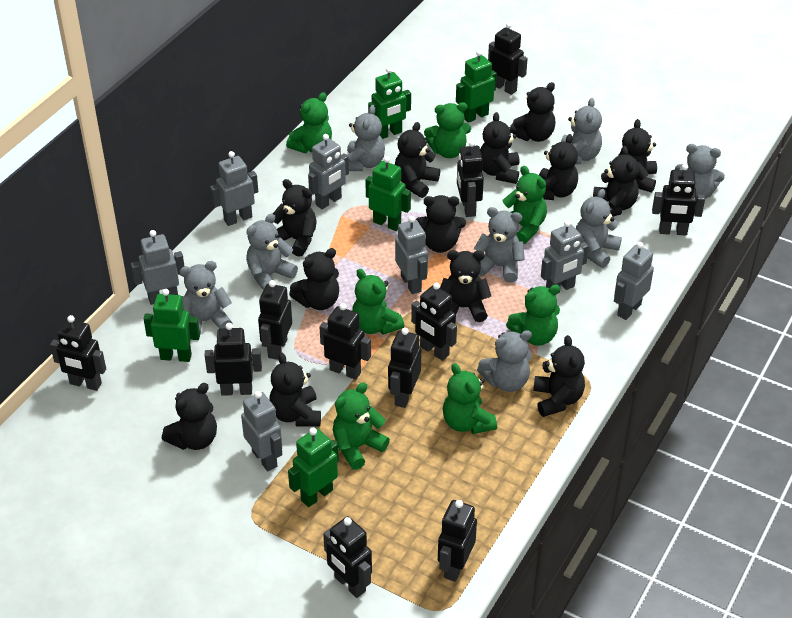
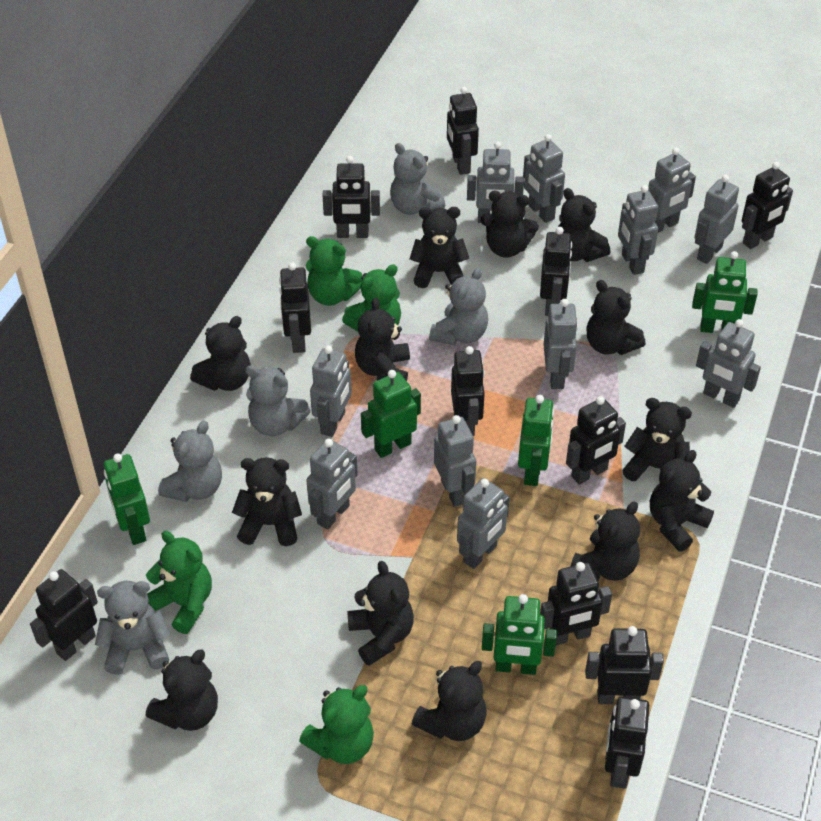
green teddy bear: [286,92,332,153] [333,382,390,470] [352,269,404,335] [424,102,471,158] [443,363,497,434] [502,166,547,244] [506,285,560,346] = 7 -> [146,531,212,634] [299,685,374,764] [306,236,363,306] [342,264,401,331] = 4
grey robot: [131,230,185,305] [210,151,258,226] [241,391,282,471] [308,134,349,209] [395,216,428,294] [541,220,589,293] [614,242,654,320] = 7 -> [306,439,358,530] [310,346,352,437] [434,415,476,507] [457,478,510,569] [467,141,524,223] [523,134,565,223] [543,299,578,389] [618,185,658,275] [648,148,696,233] [695,175,739,264] [696,319,761,408] = 11
grey teddy bear: [180,261,233,334] [246,213,298,290] [347,105,385,171] [474,207,525,283] [477,330,532,392] [561,98,602,165] [576,189,622,268] [675,144,725,199] = 8 -> [95,581,171,675] [158,421,222,502] [245,365,311,436] [390,143,445,215] [429,267,488,346] = 5

